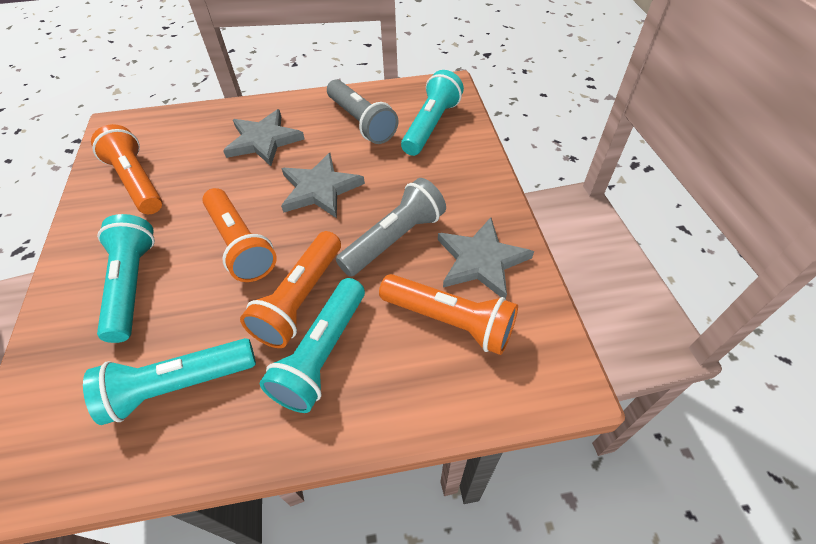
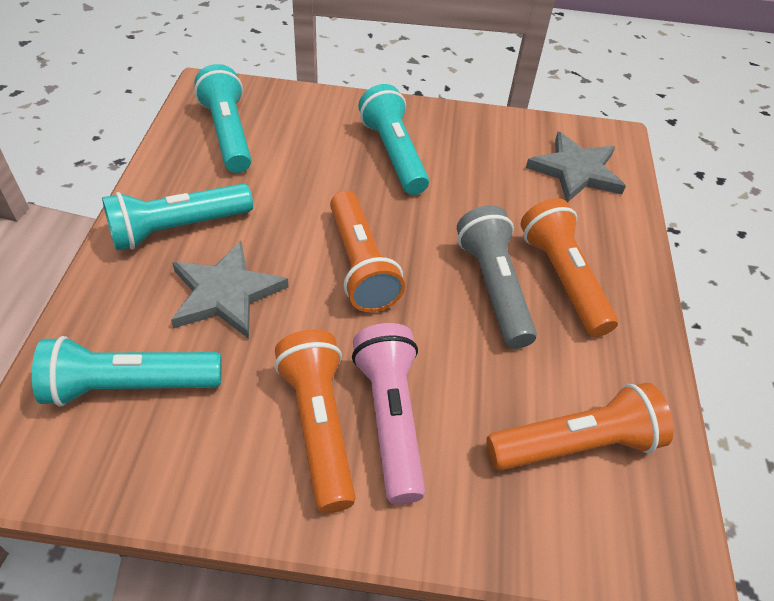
grey flashlight: [327,80,398,144] [336,178,446,277] = 2 -> [457,205,537,349] = 1
grey star: [223,109,305,166] [281,153,365,218] [438,217,534,299] = 3 -> [171,241,289,339] [526,132,626,202] = 2
pink flashlight: none = 0 -> [352,323,425,504] = 1

